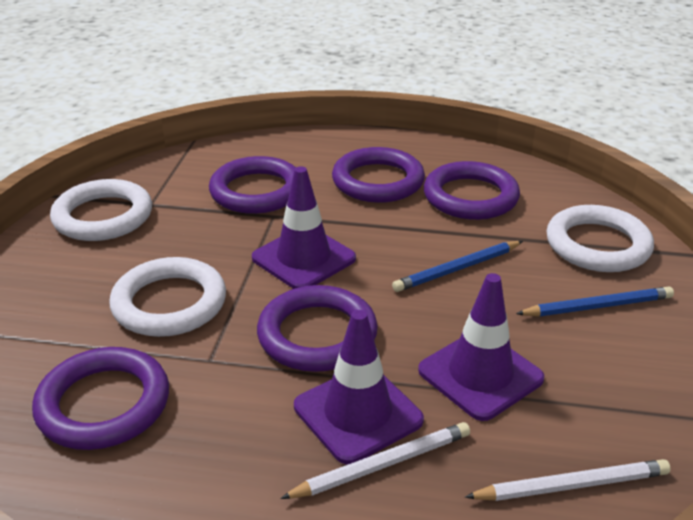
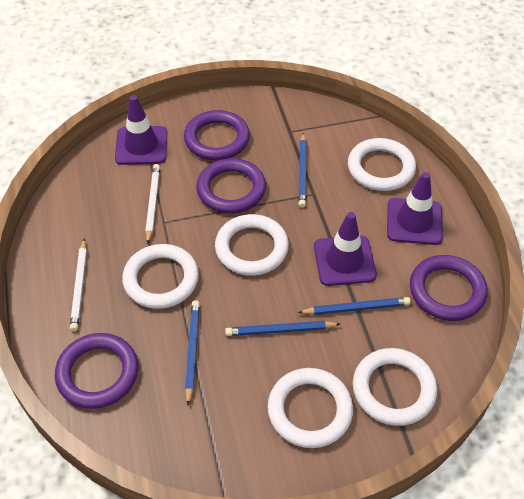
blue pencil: [392,241,523,292] [516,286,674,317] = 2 -> [185,300,200,405] [225,321,340,336] [298,133,307,207] [298,297,411,315] = 4
purple ring: [32,347,169,450] [209,156,296,214] [257,285,378,372] [332,147,425,203] [424,161,520,220] = 5 -> [55,333,138,409] [184,110,250,160] [196,158,266,214] [410,255,488,321] = 4
white ring: [50,179,152,241] [109,257,226,337] [546,205,654,272] = 3 -> [122,244,199,309] [215,214,289,276] [267,368,353,448] [348,138,416,191] [353,348,437,426] = 5

